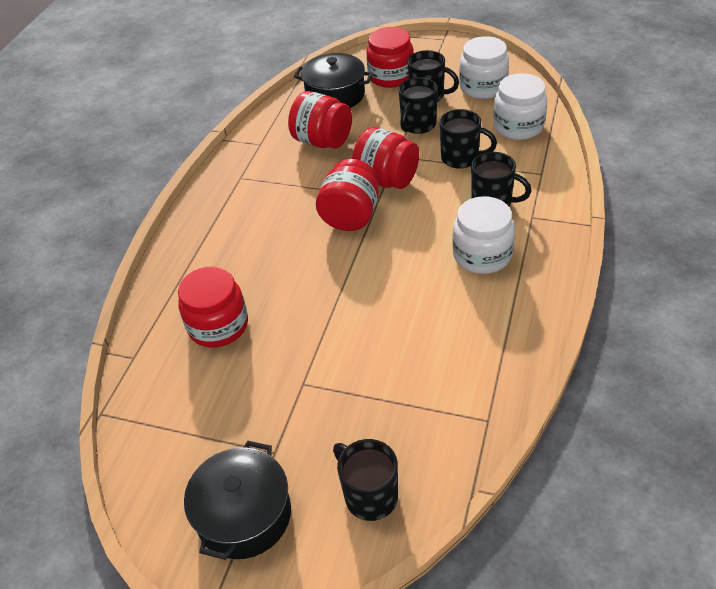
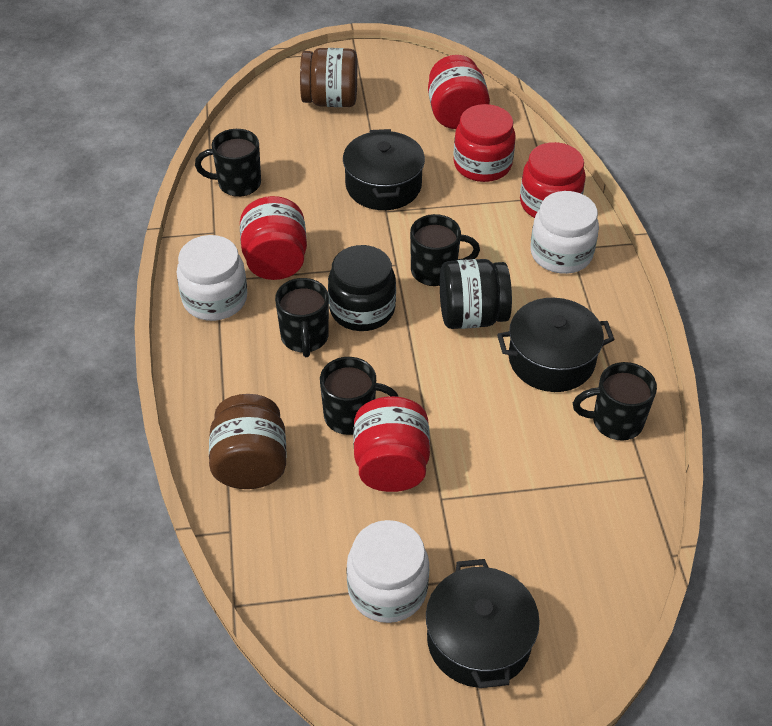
black jar: none = 0 -> [328,245,396,331] [440,259,512,329] = 2
black pot: [184,441,291,560] [294,53,373,108] = 2 -> [343,129,425,210] [426,559,540,688] [497,298,615,392] = 3
brown jar: none = 0 -> [209,394,287,489] [300,48,357,107] = 2

